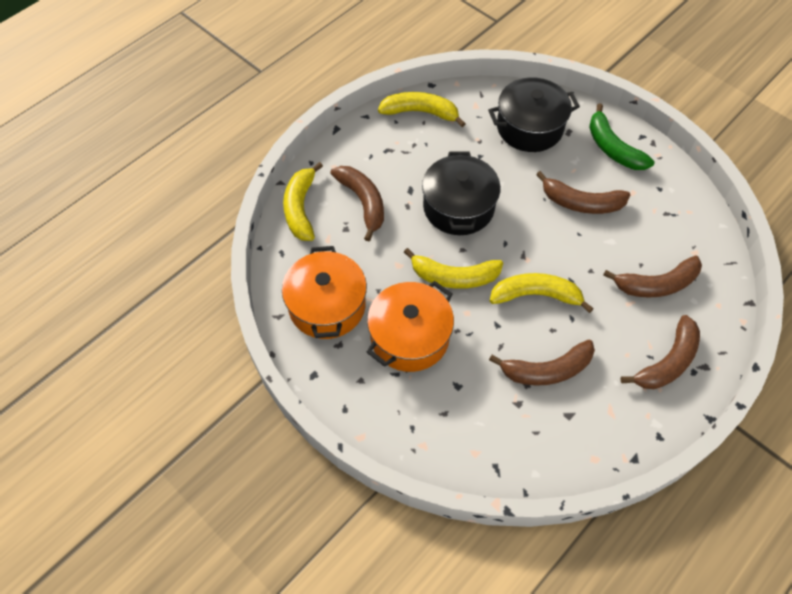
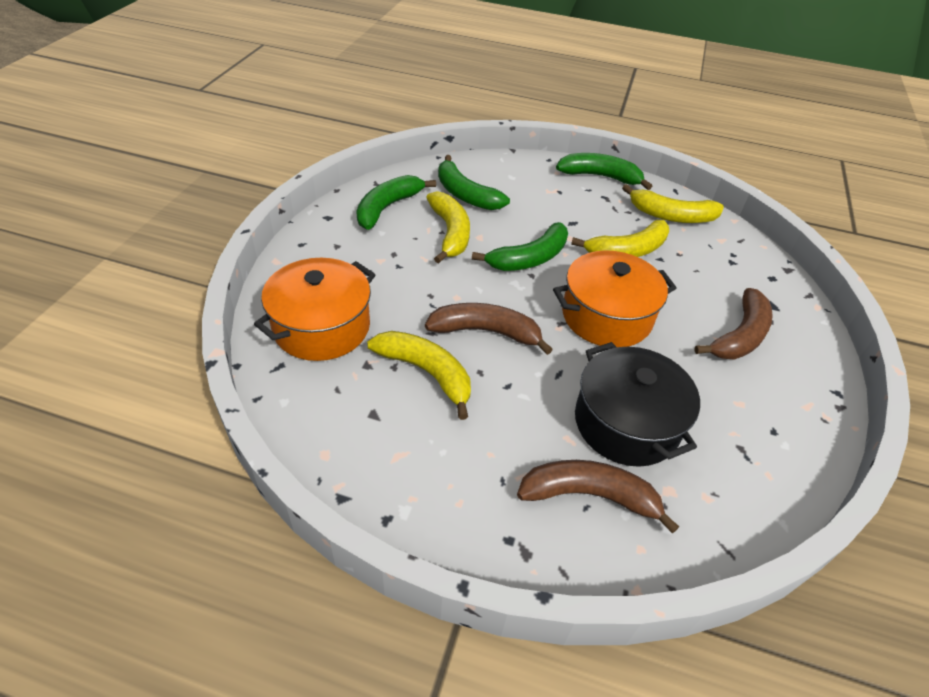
black pot: [422,151,501,235] [488,77,580,152] = 2 -> [575,342,700,467] = 1
brown banana: [330,166,384,241] [489,340,595,386] [536,171,630,214] [603,255,702,298] [620,315,700,389] = 5 -> [425,303,553,355] [517,460,679,534] [694,288,773,360] = 3
green banana: [589,103,655,170] = 1 -> [356,175,436,230] [438,155,510,210] [472,222,568,271] [556,153,652,190] = 4

